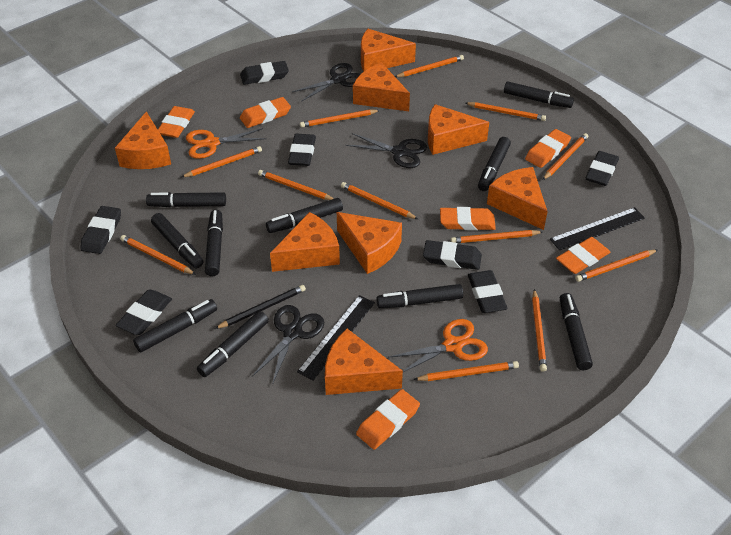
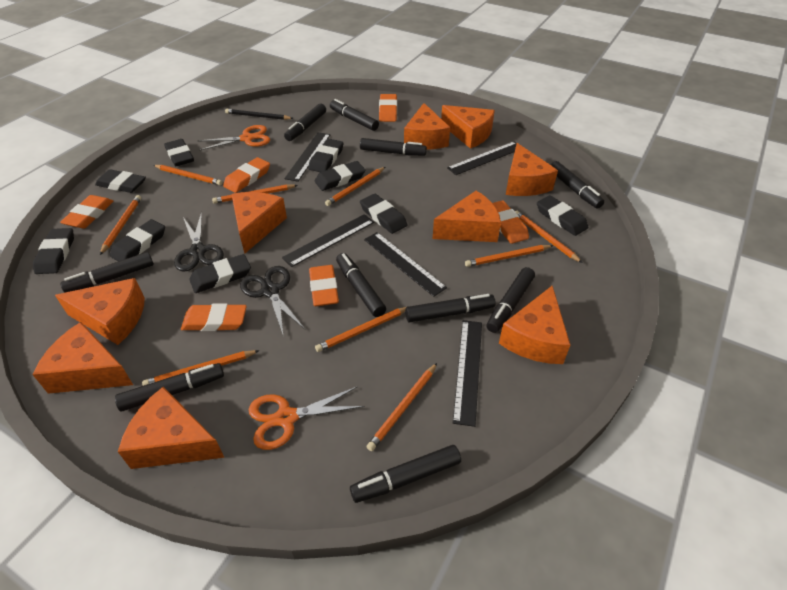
black eraser: [80,206,121,254] [116,290,172,335] [240,61,289,85] [288,134,316,166] [423,240,482,270] [468,270,507,313] [585,151,619,186] = 7 -> [33,228,74,274] [95,169,146,193] [110,219,165,261] [164,139,194,166] [189,254,251,293] [308,139,343,172] [315,161,365,191] [360,194,407,234] [537,195,588,236] = 9
black ruler: [297,295,375,380] [550,207,645,250] = 2 -> [282,214,374,267] [284,132,331,182] [364,232,447,297] [447,142,517,175] [453,320,482,427] = 5
black scissors: [252,305,324,385] [292,63,360,102] [345,133,427,168] = 3 -> [174,212,224,272] [240,266,305,337] = 2
orange cheese: [115,112,171,169] [270,212,340,272] [325,329,403,395] [337,212,402,274] [353,62,410,111] [361,29,416,72] [428,104,489,155] [487,167,548,230] = 8 -> [32,322,133,394] [55,278,145,345] [118,387,224,469] [231,192,287,253] [404,103,450,149] [433,191,501,242] [441,105,495,149] [499,286,570,364] [506,143,558,196] = 9
orange pencil: [120,235,196,275] [182,146,262,177] [258,170,334,200] [300,110,380,128] [341,182,418,219] [395,55,464,77] [413,361,519,381] [451,230,542,243] [466,102,546,121] [532,289,547,372] [543,133,588,180] [575,250,657,282] = 12 -> [100,195,141,255] [142,350,260,386] [153,165,222,185] [212,184,298,204] [315,307,406,352] [325,167,385,206] [366,363,437,451] [465,245,553,267] [515,211,582,263] = 9

